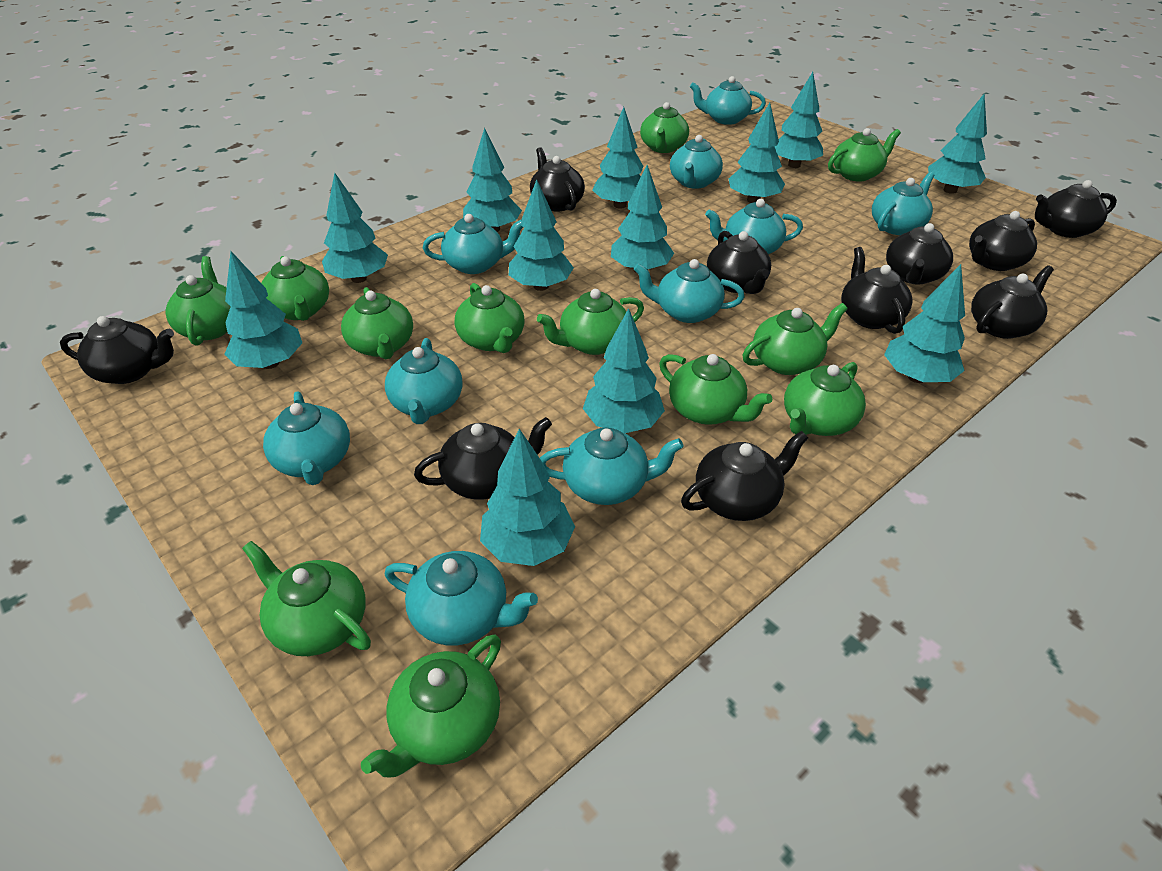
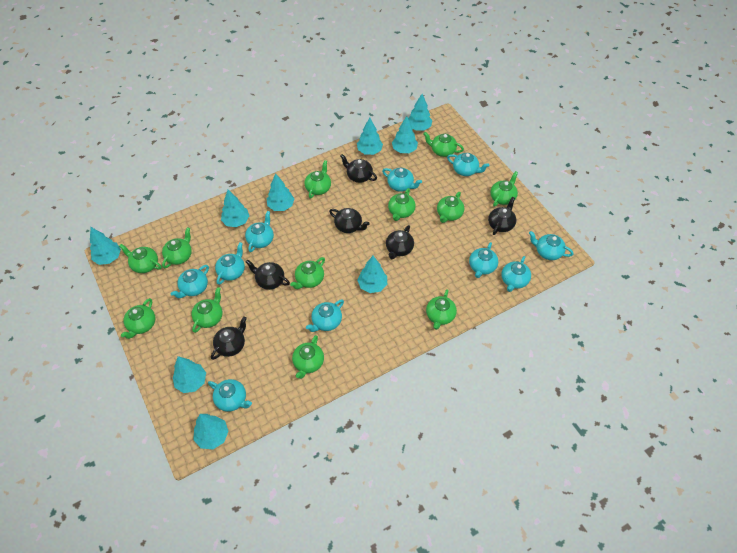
black teapot: [60,316,174,384] [414,417,552,500] [530,147,585,212] [681,431,808,521] [707,231,771,294] [841,247,912,334] [886,223,953,285] [969,211,1037,271] [971,265,1054,339] [1035,180,1117,238] = 10 -> [211,316,247,360] [246,260,290,290] [329,208,370,233] [340,154,377,183] [386,225,414,259] [488,197,516,235] = 6
turquoise tree: [224,251,302,369] [322,173,388,283] [463,128,522,232] [480,429,575,566] [509,179,574,291] [583,308,665,433] [592,107,644,209] [611,165,674,273] [729,103,785,203] [775,72,823,168] [884,264,965,383] [928,93,987,194] = 12 -> [90,227,121,265] [173,356,206,393] [193,414,229,449] [221,190,249,227] [267,173,294,211] [357,118,383,155] [357,256,387,293] [392,116,418,153] [408,94,432,130] = 9

